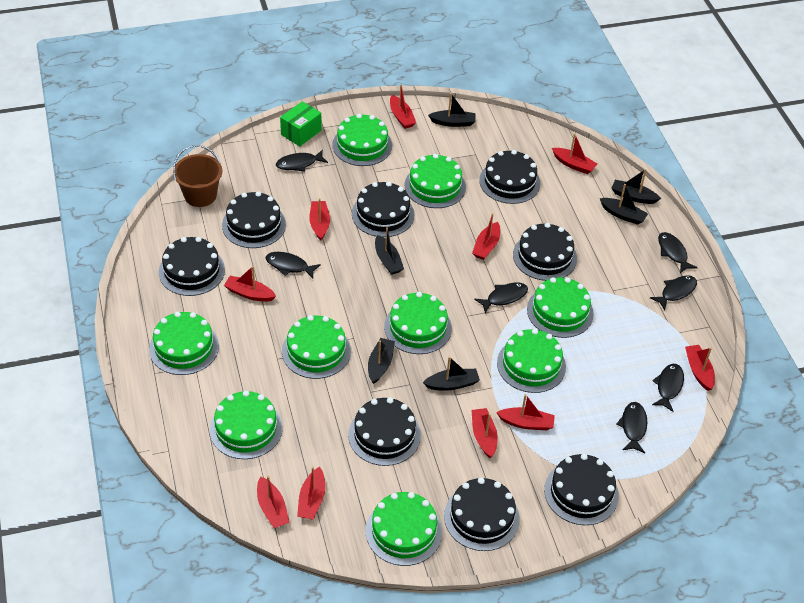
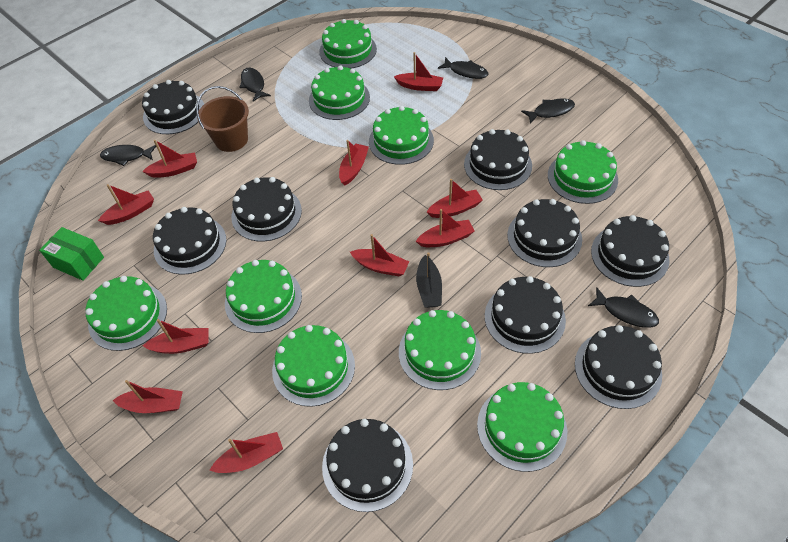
black boat: [368,338,395,384] [375,227,404,275] [423,356,480,391] [428,93,476,127] [600,184,648,225] [612,169,661,204] = 6 -> [416,252,442,308] = 1
black cake: [159,237,225,296] [222,191,286,248] [348,397,421,466] [352,182,415,237] [444,478,520,551] [479,150,540,204] [513,223,577,281] [544,454,619,525] = 8 -> [142,80,204,134] [153,207,226,275] [232,177,302,241] [322,419,413,512] [464,129,532,190] [485,276,566,354] [507,199,582,267] [575,325,662,409] [591,215,669,287] = 9
black fish: [265,252,321,279] [276,150,328,172] [474,283,528,313] [617,402,647,453] [650,275,697,310] [652,364,684,412] [658,232,698,273] = 7 -> [100,145,156,166] [239,68,271,101] [438,57,489,79] [521,98,575,124] [588,287,659,328] = 5

